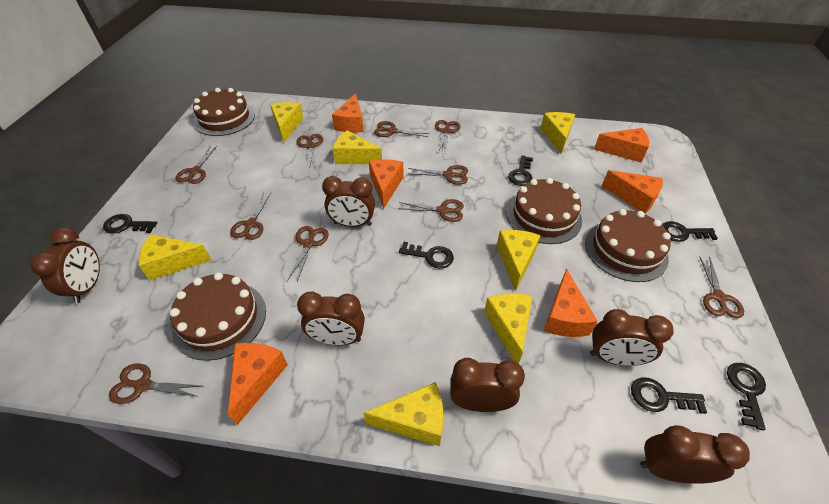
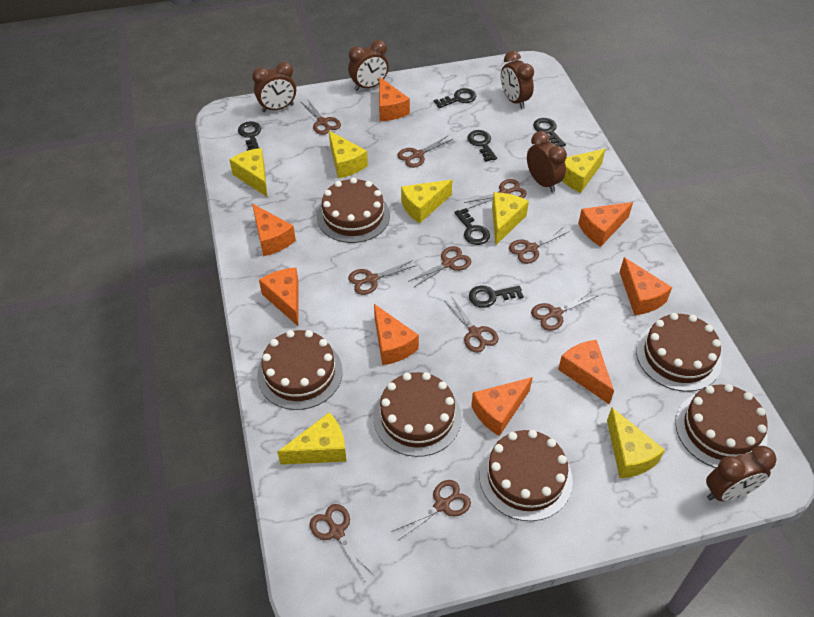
brown cake: [170,272,266,361] [193,88,255,136] [507,178,582,244] [585,209,671,282] = 4 -> [257,330,343,410] [317,177,390,243] [373,372,462,457] [479,430,573,521] [636,313,722,392] [675,384,768,468] = 6
brown clock: [30,227,100,304] [297,291,365,345] [322,176,375,227] [450,358,525,412] [590,309,674,366] [640,425,750,484] = 6 -> [252,62,296,112] [348,40,389,91] [501,51,534,109] [527,131,567,192] [706,446,777,501] = 5
orange cheese: [228,343,288,425] [332,93,364,133] [369,159,404,209] [544,269,598,337] [594,128,649,162] [602,170,663,214] = 6 -> [252,204,296,256] [259,268,299,326] [374,304,419,365] [379,77,410,121] [471,377,533,436] [558,340,614,404] [578,202,633,247] [620,257,672,315] = 8

